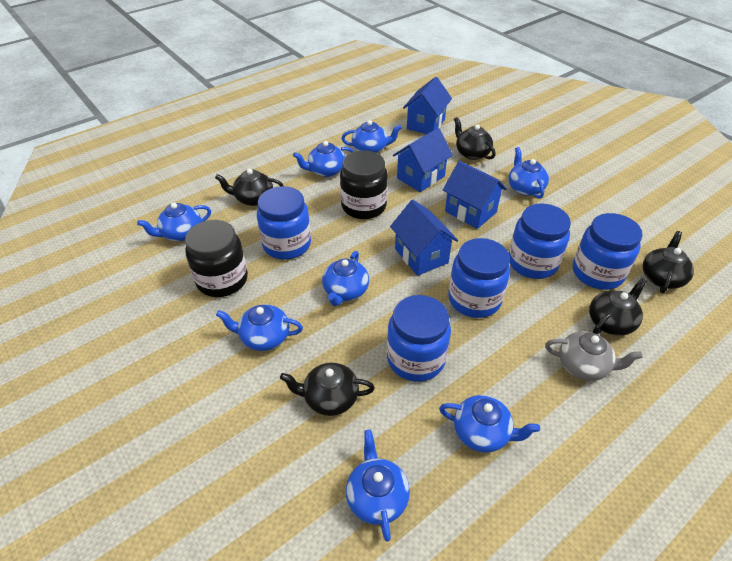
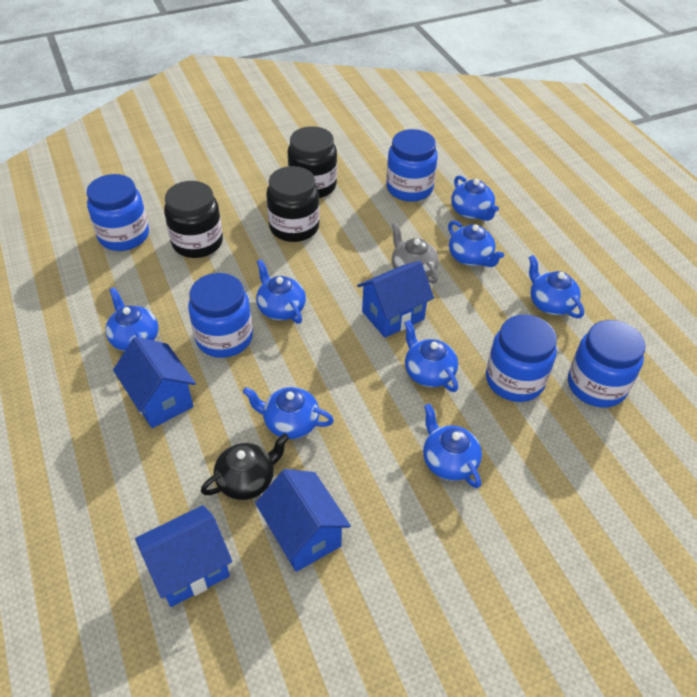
black jar: [185,220,248,297] [340,150,388,219] = 2 -> [164,181,223,258] [266,166,320,242] [288,126,337,198] = 3
black teapot: [215,169,283,206] [280,362,375,416] [454,117,496,160] [589,278,647,336] [643,231,694,293] = 5 -> [201,433,289,500] = 1

